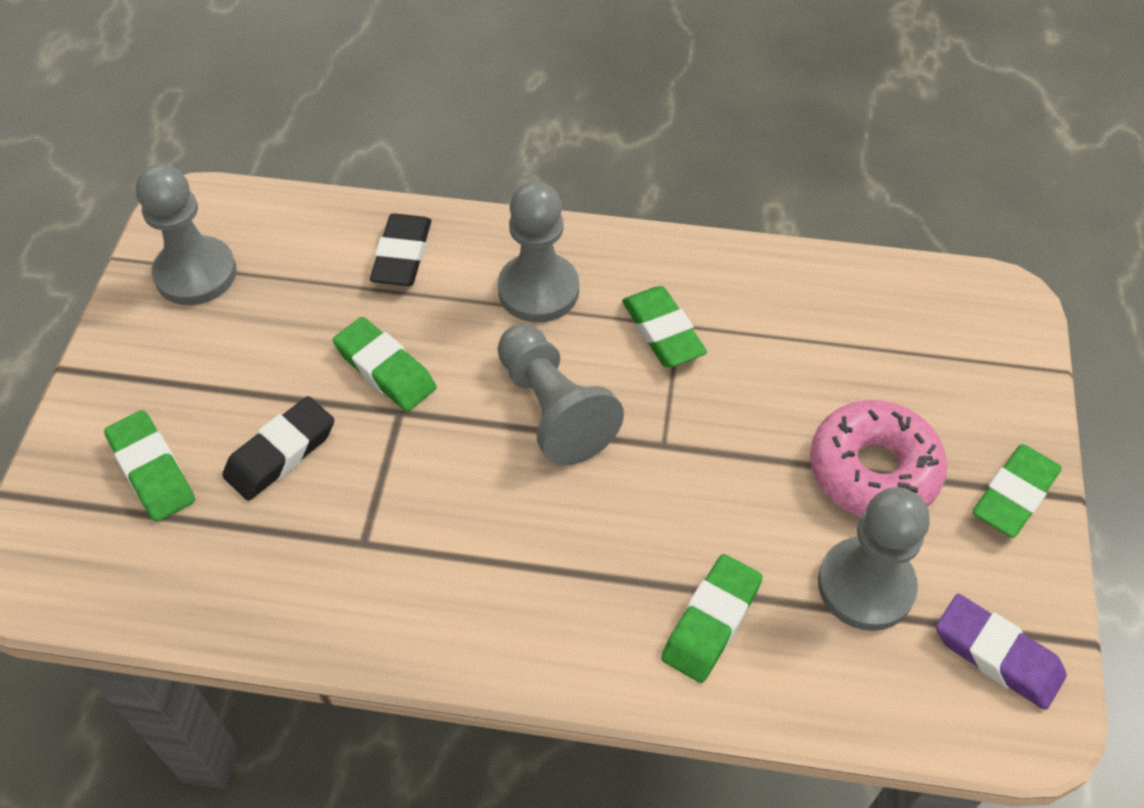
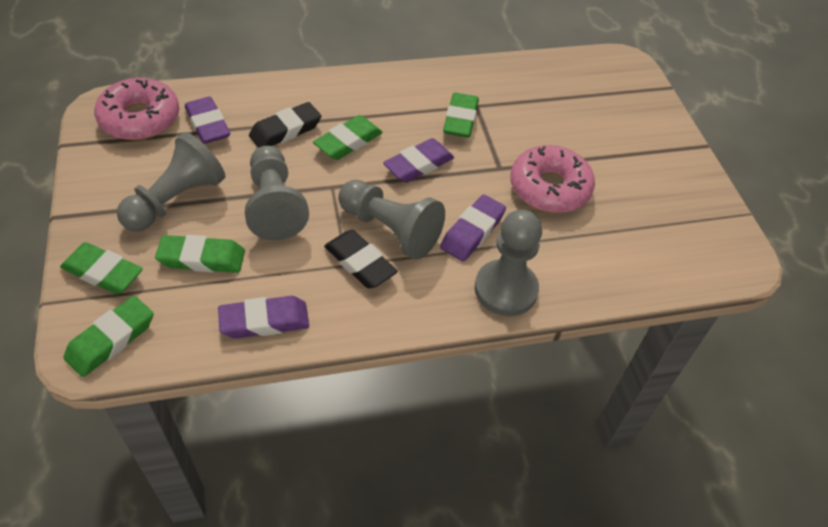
pink donut: [810,400,947,516] = 1 -> [94,78,179,140] [510,145,595,213] = 2
purple eraser: [936,594,1067,710] = 1 -> [185,96,230,144] [218,296,309,338] [383,138,454,183] [440,194,506,262] = 4

